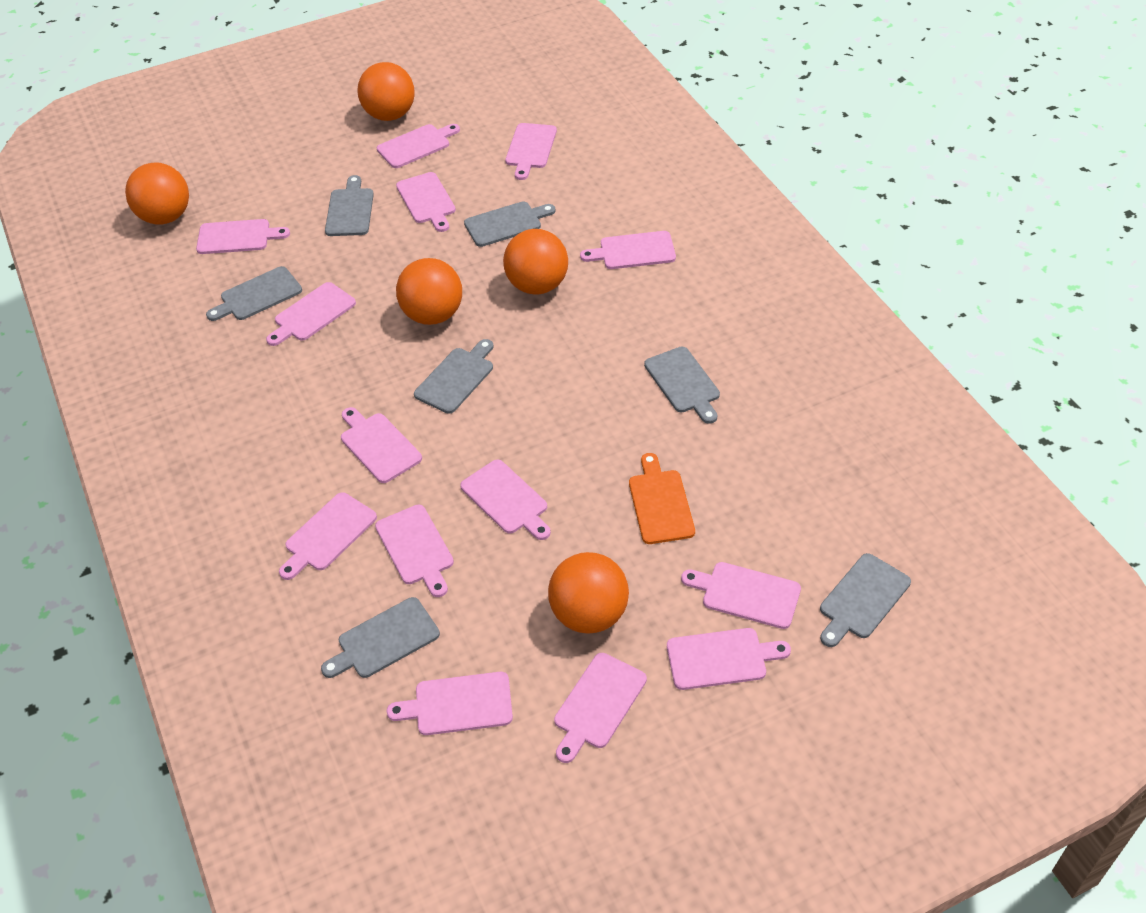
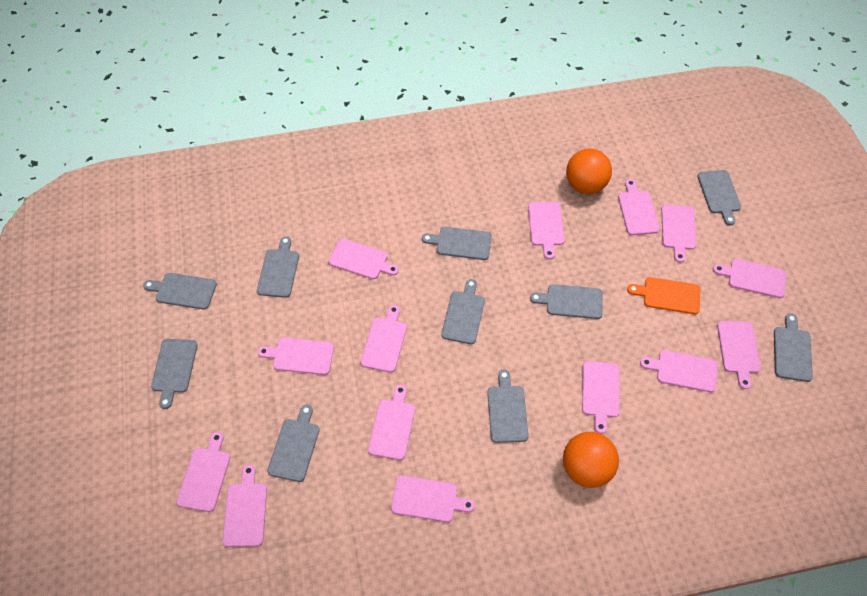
grey cutting board: [206,266,302,321] [321,597,440,678] [325,175,374,236] [414,339,493,414] [464,201,556,247] [644,347,720,424] [820,553,911,647] = 7 -> [143,273,217,310] [151,339,198,409] [257,236,299,298] [267,405,319,482] [422,227,492,260] [441,279,485,344] [487,370,529,443] [530,284,603,319] [697,170,741,226] [774,313,813,382] = 10
orange ball: [125,163,189,225] [357,62,415,121] [396,258,462,325] [503,229,568,295] [548,552,629,634] = 5 -> [563,432,619,488] [566,148,612,194] = 2

